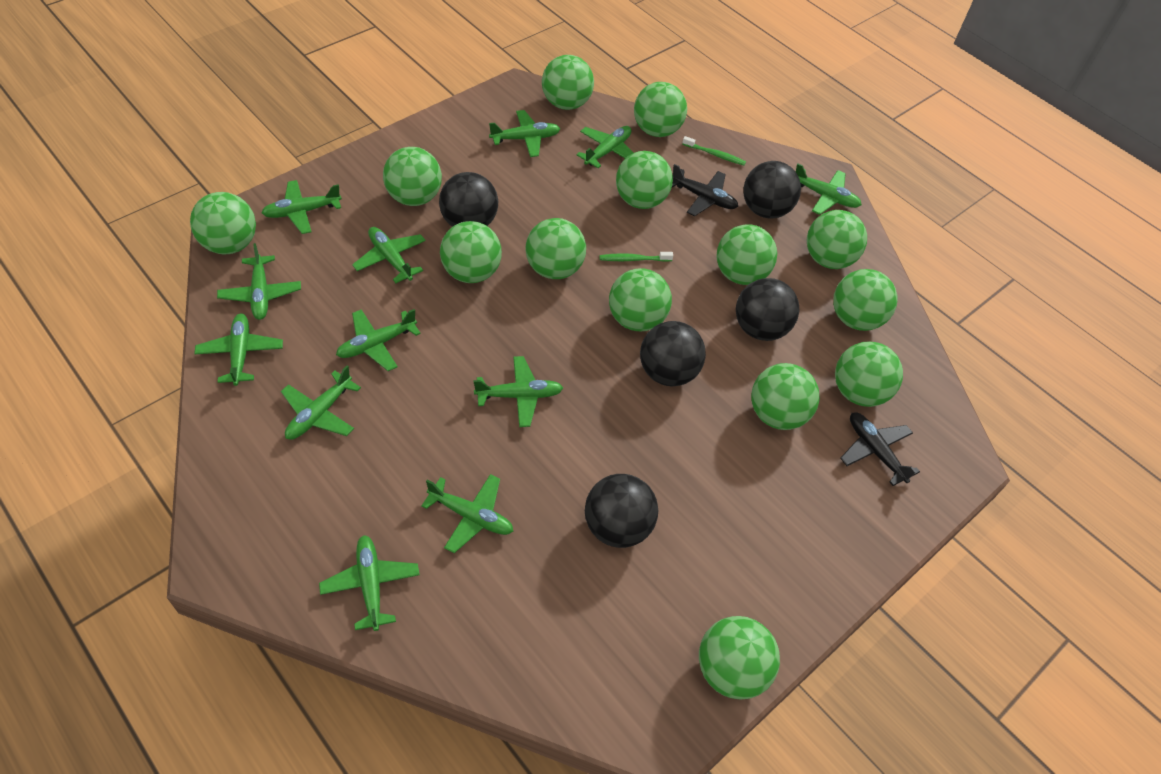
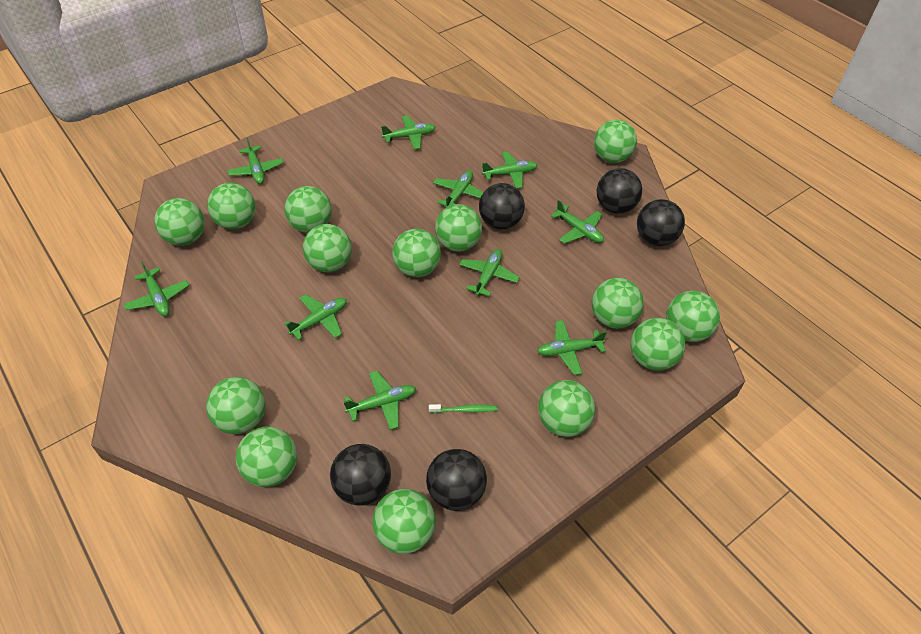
black plane: [672,164,738,216] [840,412,920,486] = 2 -> none = 0
green plane: [194,313,283,386] [217,243,301,320] [261,180,342,234] [281,366,361,440] [319,535,420,631] [336,309,421,371] [352,227,426,283] [421,474,513,553] [473,356,563,427] [489,110,560,157] [576,126,633,168] [796,164,862,215] = 12 -> [124,261,189,316] [227,137,283,184] [284,294,347,340] [344,371,416,430] [381,116,436,150] [433,170,483,208] [459,249,519,297] [482,151,538,189] [537,320,607,375] [551,200,604,244] = 10
green toothbrush: [599,252,673,262] [682,136,746,165] = 2 -> [429,404,498,413] = 1

